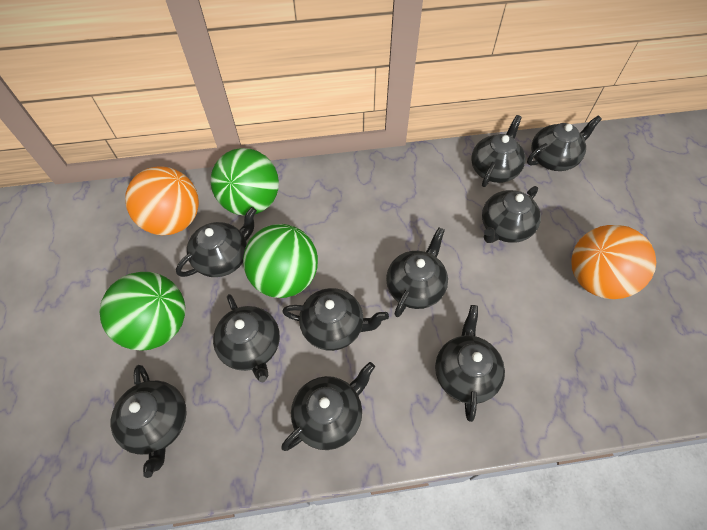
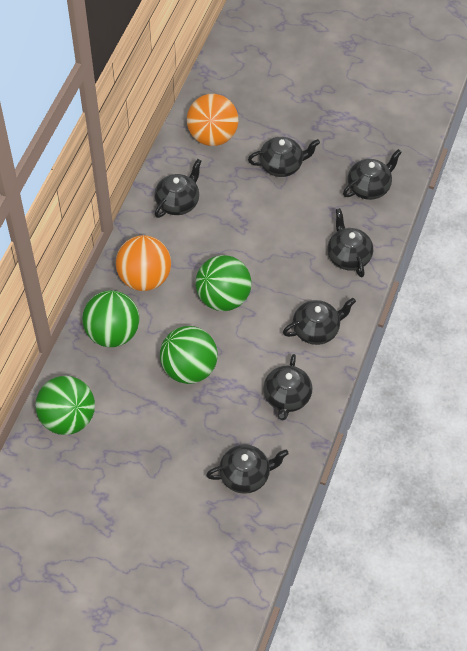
black teapot: [111,365,187,478] [176,207,257,277] [213,294,280,382] [282,288,389,351] [282,362,375,451] [386,227,448,317] [435,305,505,422] [471,115,525,187] [482,186,541,243] [527,116,602,171] = 10 -> [155,159,202,218] [206,445,289,494] [248,137,320,177] [263,354,312,421] [283,298,356,345] [327,208,373,277] [343,149,402,200] = 7
green ball: [99,272,186,351] [211,148,279,216] [243,224,318,298] = 3 -> [35,376,95,435] [82,290,140,347] [160,326,218,384] [195,255,252,311] = 4

